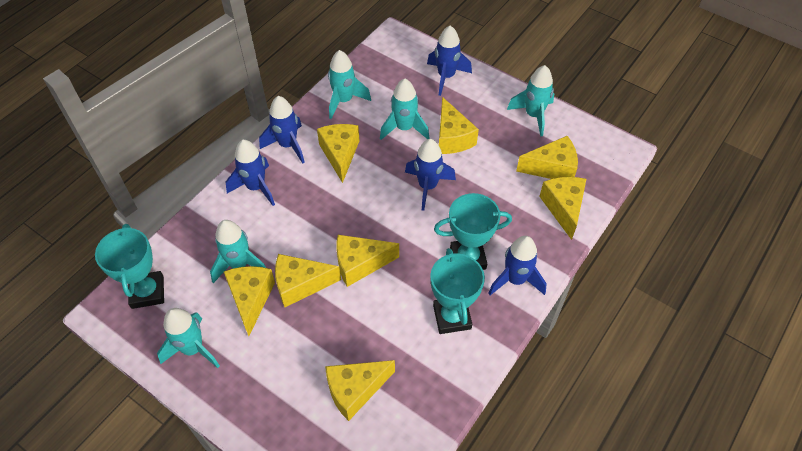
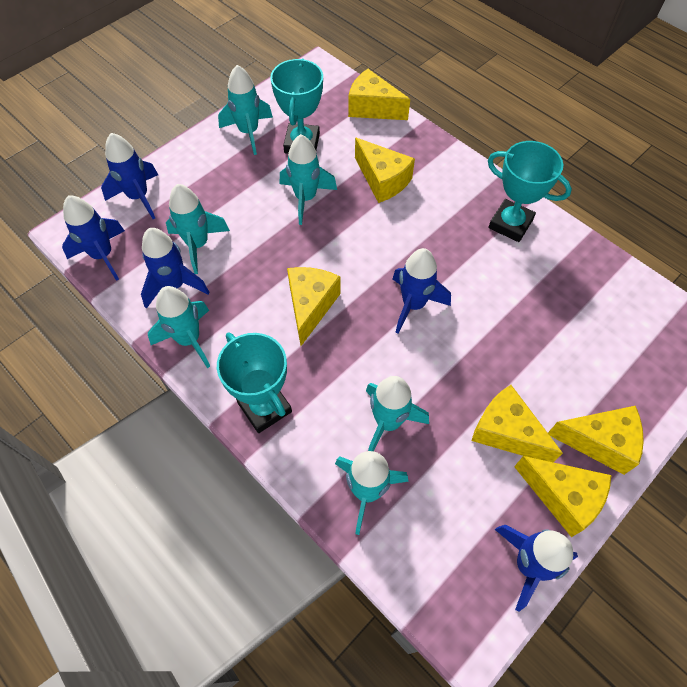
turquoise rocket: [157,308,220,368] [210,220,266,283] [328,50,371,119] [380,79,429,140] [507,65,554,137] = 5 -> [148,286,210,368] [166,184,230,274] [218,65,273,155] [280,134,337,225] [335,451,409,535] [366,376,429,451] = 6
yellow cheese: [224,266,275,336] [275,254,341,307] [317,124,359,183] [325,360,395,421] [336,235,399,287] [439,97,479,154] [516,136,578,179] [539,177,586,240] = 8 -> [287,267,341,346] [348,69,410,120] [355,138,415,203] [471,385,563,463] [514,456,611,537] [548,406,644,475] = 6

